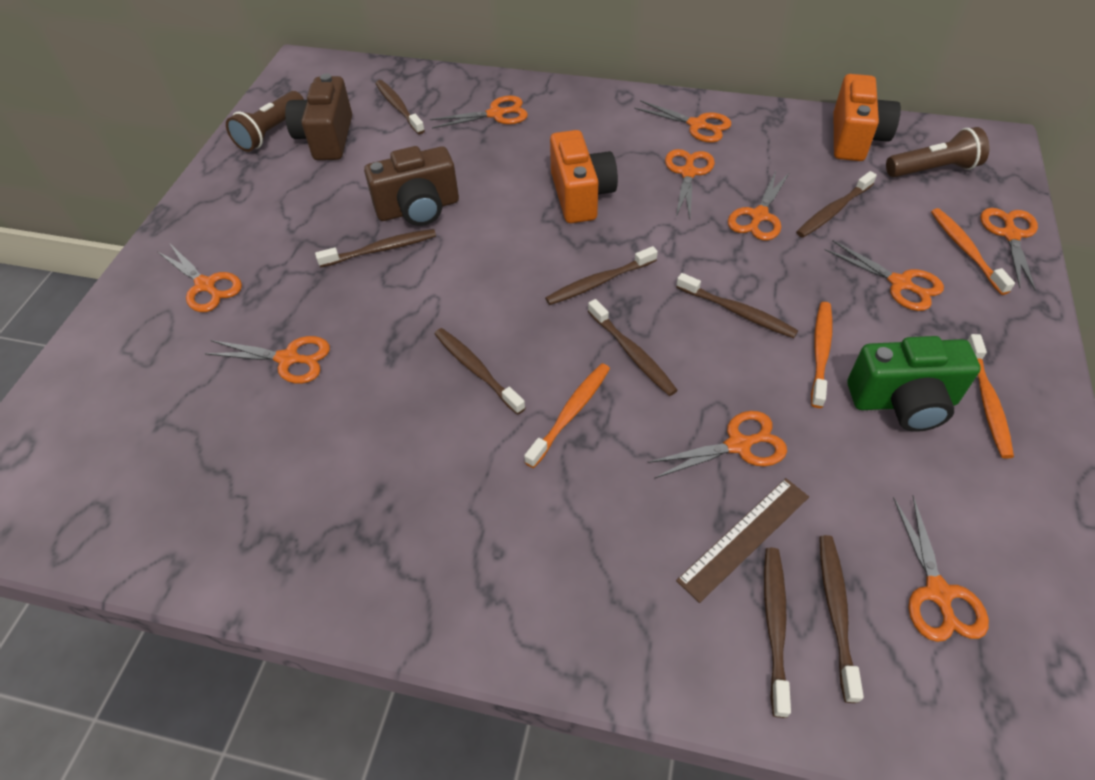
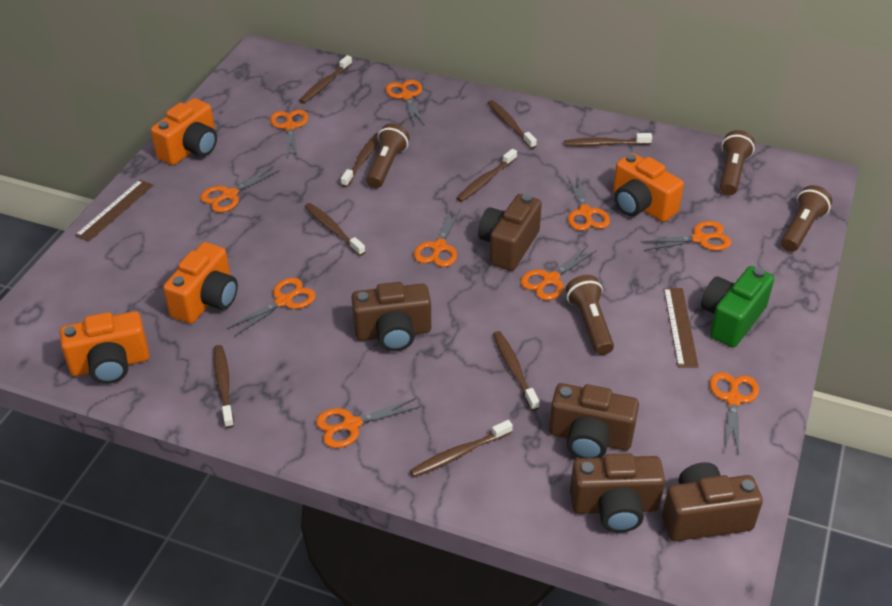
brown camera: [285,73,352,160] [364,146,459,226] = 2 -> [351,282,431,351] [478,194,542,271] [549,383,639,458] [570,453,665,533] [662,462,763,541] = 5
brown flashlight: [226,91,304,152] [886,127,989,177] = 2 -> [366,123,410,188] [566,275,614,355] [720,130,755,196] [781,185,832,252] = 4
brown ruler: [676,478,809,603] = 1 -> [75,180,153,242] [664,288,699,368] = 2
orange camera: [550,130,618,223] [834,74,901,161] = 2 -> [60,311,149,384] [151,98,217,165] [163,242,238,324] [613,153,684,222] = 4
orange toothbrush: [524,363,610,468] [811,302,832,408] [931,208,1015,295] [967,334,1014,459] = 4 -> none = 0

